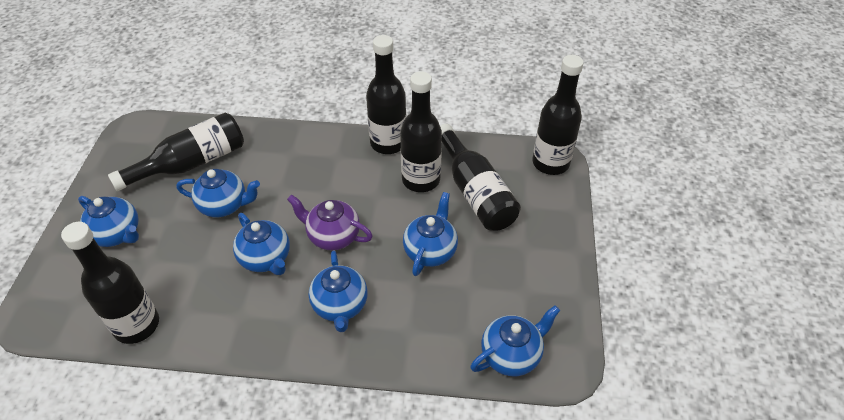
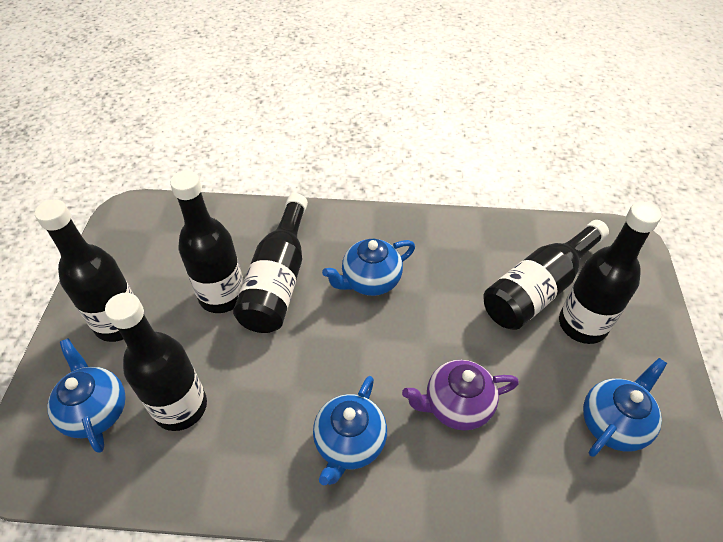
blue teapot: [78,196,139,247] [176,169,260,217] [233,213,290,275] [309,251,368,332] [403,192,458,276] [470,305,560,376] = 6 -> [47,338,125,453] [313,376,387,485] [322,239,415,296] [583,358,667,457] = 4

